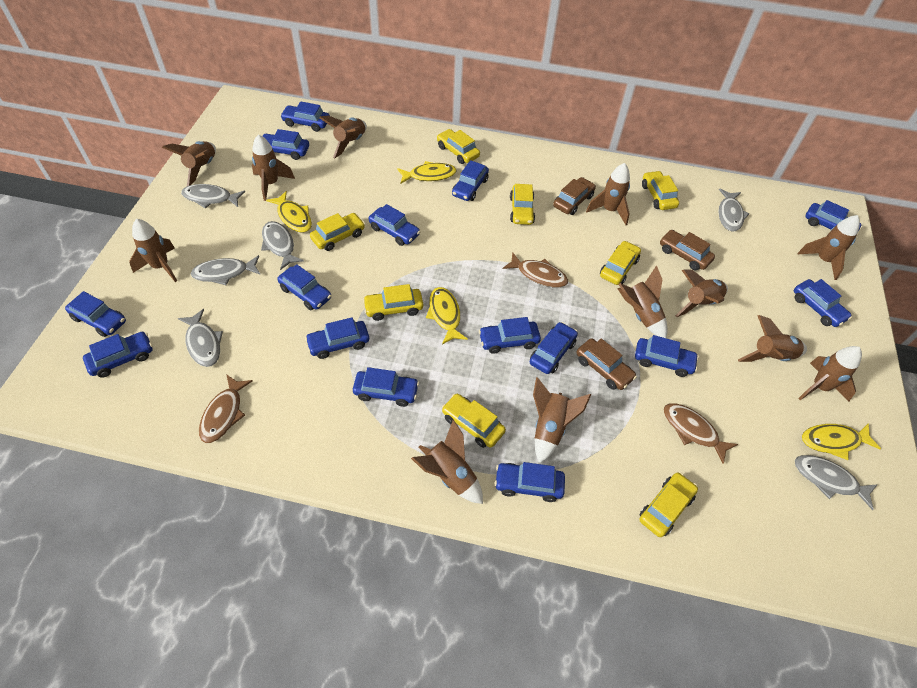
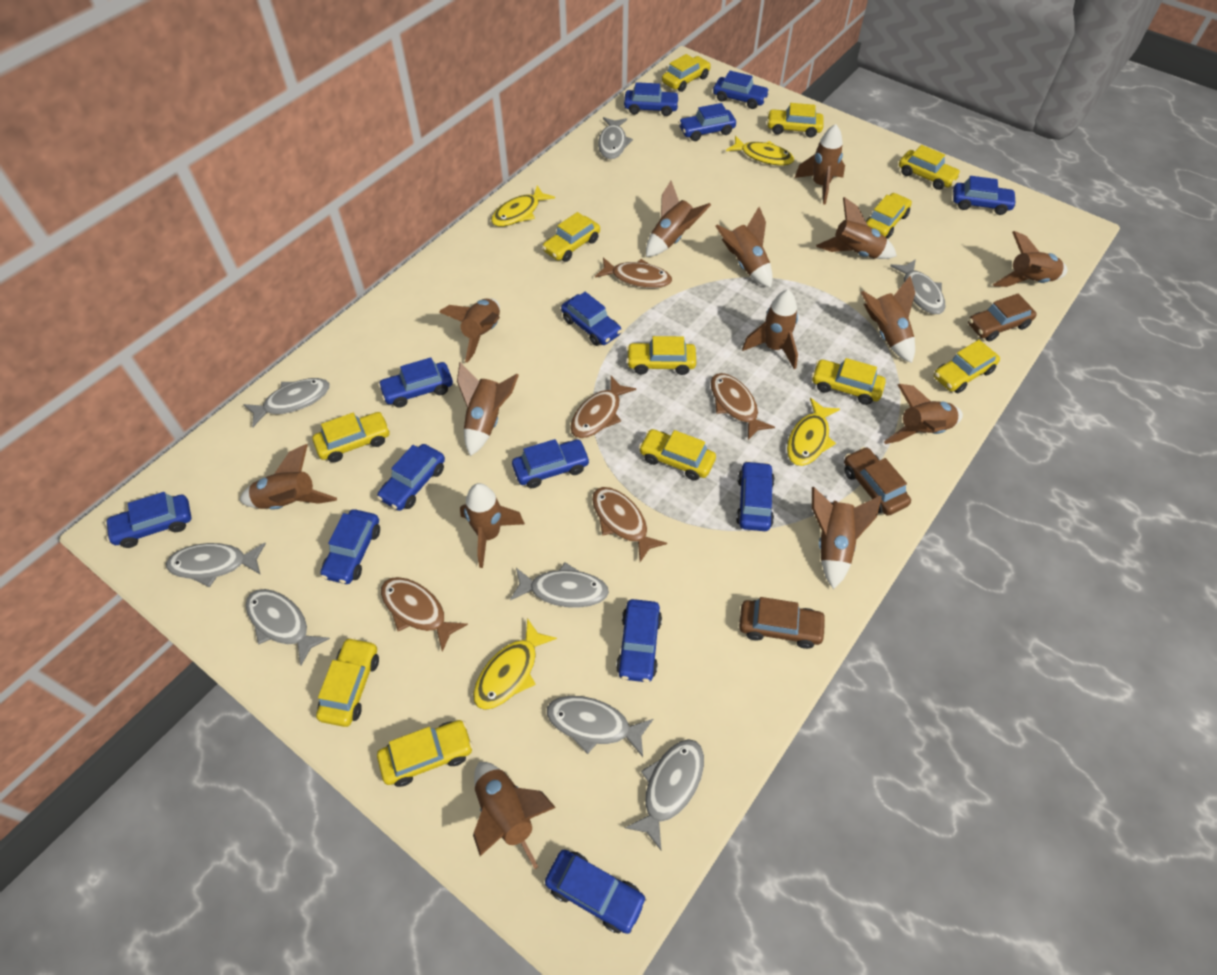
blue car: [65,291,126,337] [83,332,152,378] [262,129,309,160] [277,264,331,310] [280,101,330,132] [305,317,369,359] [353,367,419,407] [369,204,420,246] [452,160,489,201] [479,317,541,354] [495,462,565,502] [530,322,578,374] [635,335,699,377] [794,279,852,327] [805,200,862,236] = 15 -> [105,492,192,548] [320,509,380,584] [377,444,445,511] [378,357,453,408] [512,439,590,488] [545,850,647,934] [561,292,622,346] [616,599,662,682] [624,82,680,116] [678,103,736,141] [713,71,770,109] [736,461,775,531] [953,176,1017,215] = 13
brown fish: [199,374,253,443] [503,252,568,287] [663,403,738,464] = 3 -> [381,577,468,652] [570,376,636,438] [592,487,667,562] [595,257,672,288] [711,373,775,440] = 5
brown rocket: [129,219,177,282] [162,141,216,186] [252,134,295,201] [319,116,367,158] [411,420,483,504] [533,377,591,463] [586,163,630,225] [618,265,668,338] [675,269,728,317] [738,315,807,362] [798,215,860,280] [798,346,862,402] = 12 -> [239,444,337,510] [439,298,500,363] [457,362,519,456] [460,483,525,568] [473,762,556,869] [646,181,711,257] [715,207,773,288] [742,290,798,369] [794,124,845,205] [812,487,882,589] [816,197,897,259] [861,276,915,363] [884,384,963,444] [993,231,1068,287] = 14
grey fish: [177,309,223,367] [181,184,245,208] [191,255,261,285] [261,221,304,270] [719,189,749,231] [795,455,878,510] = 6 -> [166,543,266,587] [243,378,330,427] [246,589,330,666] [510,562,609,608] [547,696,653,757] [598,117,633,159] [625,739,704,850] [890,259,945,314] = 8
yellow car: [310,213,365,251] [363,284,423,321] [437,129,480,164] [442,394,506,448] [510,184,535,225] [600,241,641,285] [639,472,698,537] [642,171,679,210] = 8 -> [313,412,390,462] [316,637,379,727] [377,720,473,787] [542,212,600,262] [626,336,696,375] [639,429,716,480] [662,54,711,92] [767,103,823,137] [812,358,886,405] [866,193,912,239] [899,145,961,190] [934,340,1000,393] = 12

